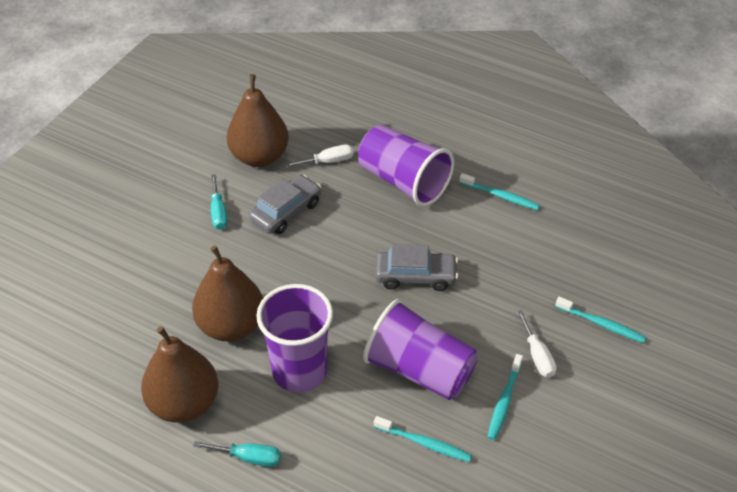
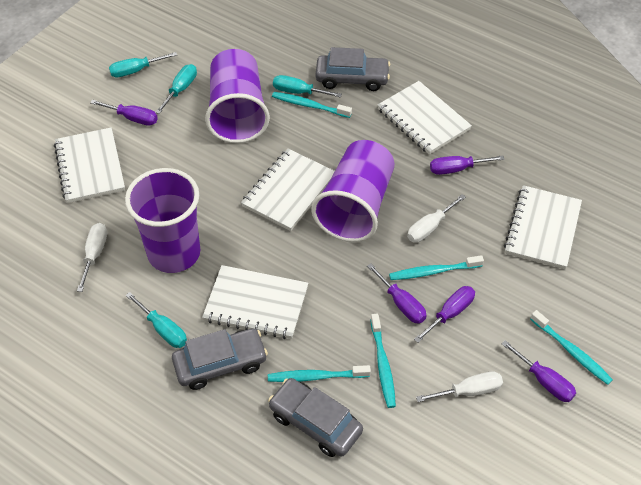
brown pear: [141,326,218,423] [192,245,263,342] [227,74,289,167] = 3 -> none = 0
grey car: [249,175,321,234] [375,244,458,291] = 2 -> [172,328,268,390] [268,378,363,457] [316,47,390,91] = 3
purple screwdriver: none = 0 -> [90,100,158,126] [367,263,426,324] [414,286,475,343] [430,155,504,175] [502,340,576,402] = 5
turquoise screwdriver: [193,441,281,467] [211,174,228,230] = 2 -> [109,52,177,78] [126,292,187,348] [155,64,197,114] [273,75,342,98] = 4
turquoise toothbrush: [374,416,472,462] [459,173,540,210] [488,354,523,440] [555,297,646,343] = 4 -> [268,365,371,382] [272,92,352,118] [370,314,396,408] [389,255,484,280] [530,310,613,385] = 5
white notebook: none = 0 -> [54,128,125,203] [202,265,308,339] [241,149,335,231] [378,81,472,155] [504,185,582,269] = 5
white screwdriver: [285,144,354,167] [517,310,557,378] = 2 -> [77,223,107,292] [407,194,466,242] [416,371,503,402] = 3

